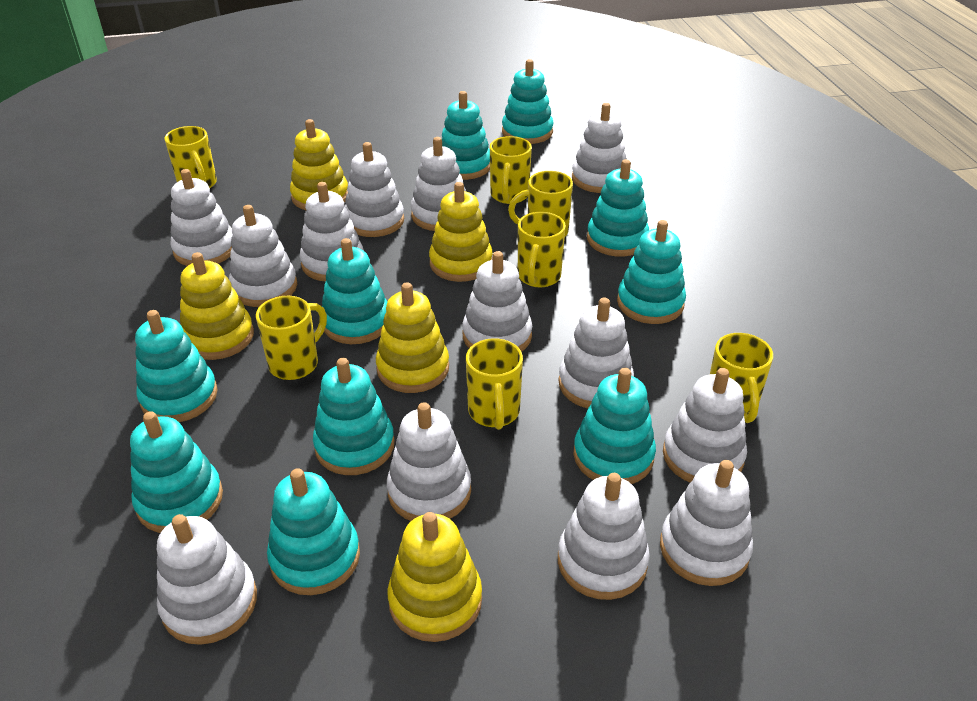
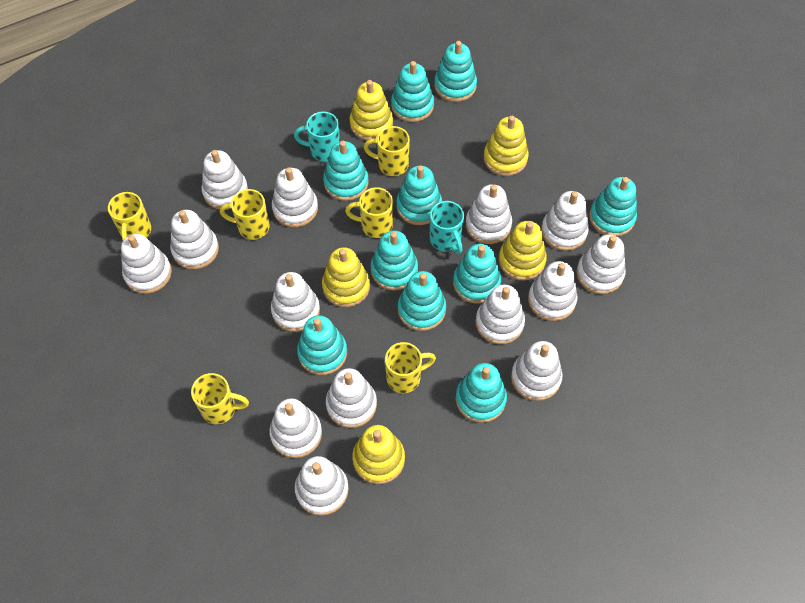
turquoise mug: none = 0 -> [294,112,340,162] [430,201,464,254] = 2
white stacking toy: [157,514,257,645] [170,169,233,266] [229,205,297,307] [300,182,364,282] [345,142,404,237] [387,402,471,521] [411,137,466,231] [462,251,532,352] [558,298,634,408] [558,473,650,600] [572,103,627,193] [660,460,753,586] [663,368,747,482] = 13 -> [121,234,172,294] [170,210,219,269] [201,150,248,210] [269,398,322,458] [271,272,320,332] [272,167,318,227] [295,456,349,516] [326,368,377,428] [466,184,512,244] [476,285,525,344] [511,341,563,401] [528,261,577,321] [541,191,589,251] [576,234,626,294] = 14
yellow mug: [164,126,217,188] [256,296,327,380] [466,338,523,430] [490,136,532,204] [508,171,573,236] [518,212,566,287] [710,333,773,423] = 7 -> [108,192,151,240] [191,373,249,424] [220,189,270,240] [345,187,393,238] [364,126,410,176] [385,342,436,393] = 6

